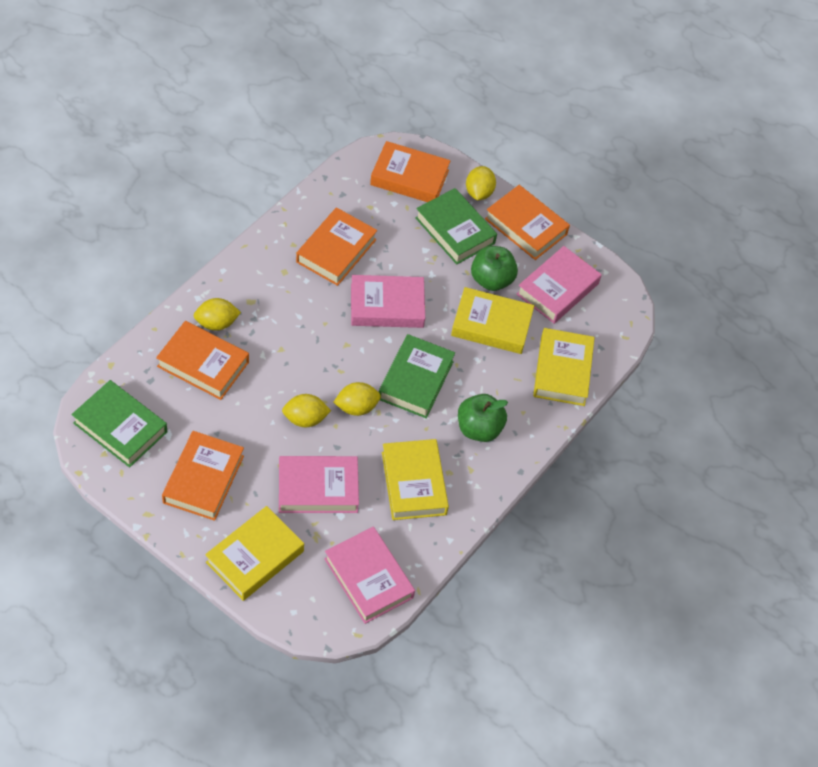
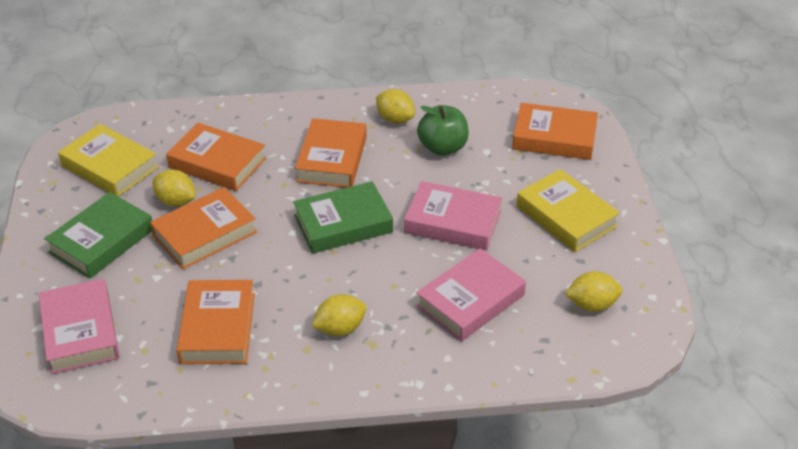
green apple: [458,394,508,442] [471,246,518,291] = 2 -> [417,105,469,156] = 1
green book: [71,380,167,468] [379,334,455,418] [415,188,497,264] = 3 -> [44,192,152,278] [293,181,393,254] = 2
pink book: [279,456,359,513] [324,527,415,624] [351,275,425,328] [517,246,602,324] = 4 -> [39,279,119,374] [404,181,502,250] [416,248,526,341] = 3
yellow book: [205,506,304,601] [382,439,449,520] [451,287,534,354] [533,328,595,406] = 4 -> [58,124,158,197] [517,169,620,252] = 2

